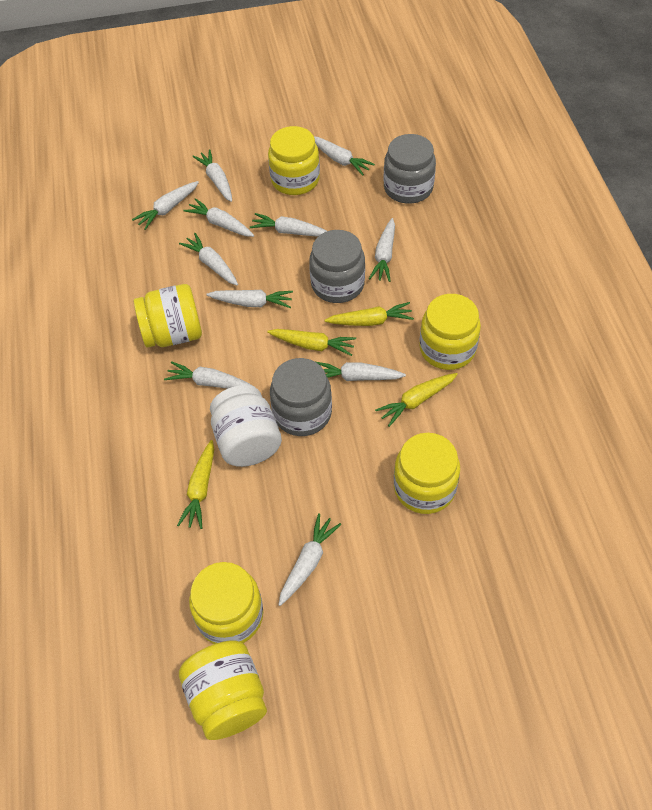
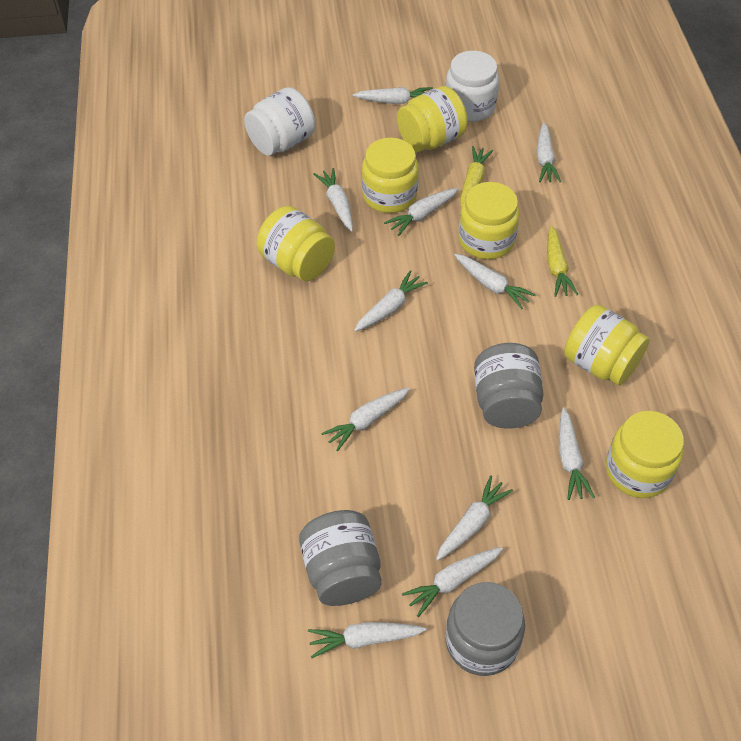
white jar: [210,385,282,467] = 1 -> [244,87,315,156] [445,51,499,122] = 2
yellow carrot: [177,440,214,529] [267,329,356,356] [325,302,414,326] [375,373,458,427] = 4 -> [460,146,493,207] [547,226,578,297] = 2

